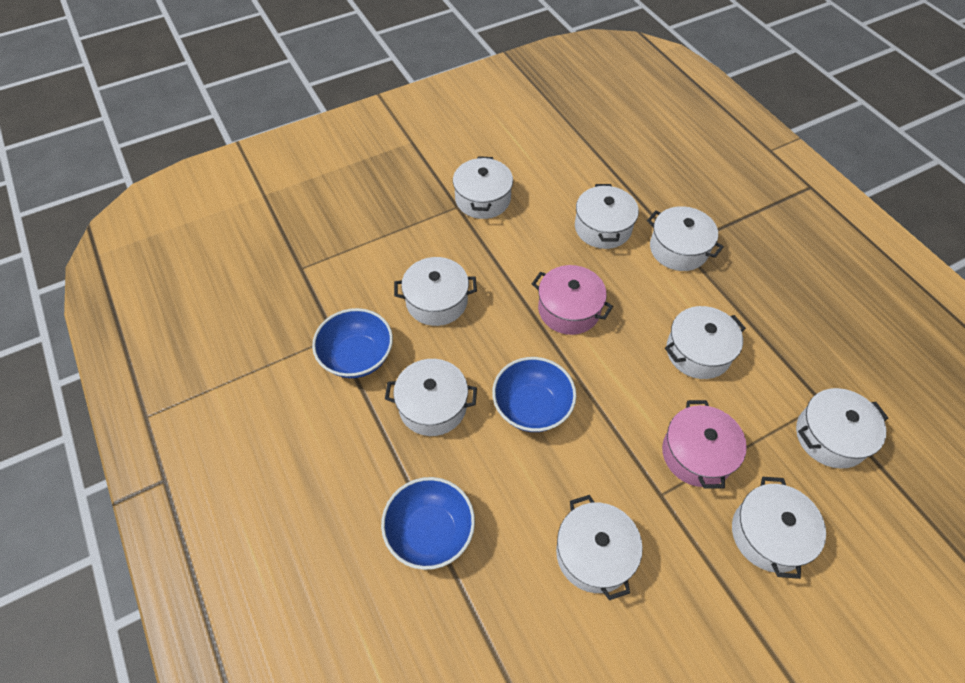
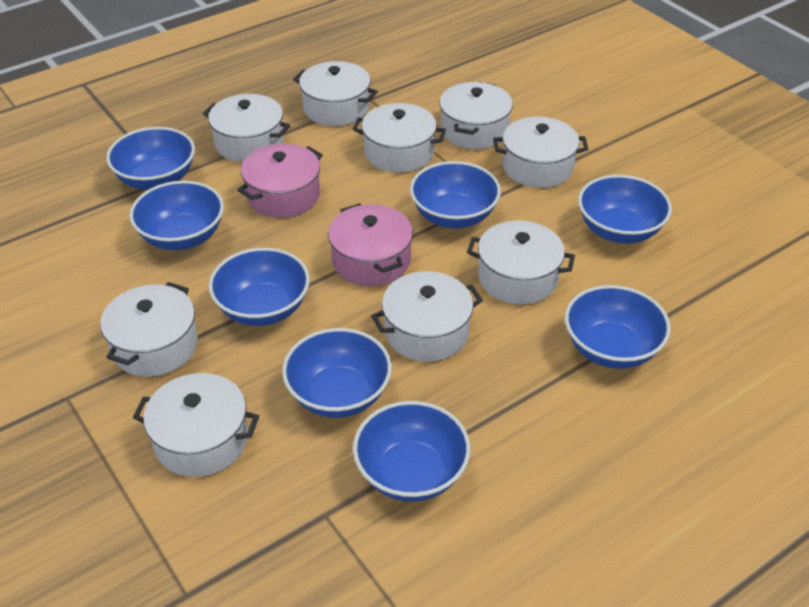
blue bowl: [312,308,393,378] [381,477,475,570] [492,357,576,432] = 3 -> [106,127,195,190] [129,181,224,250] [209,248,310,326] [282,328,392,418] [353,401,470,502] [410,161,501,229] [565,285,671,369] [578,175,672,244] = 8

